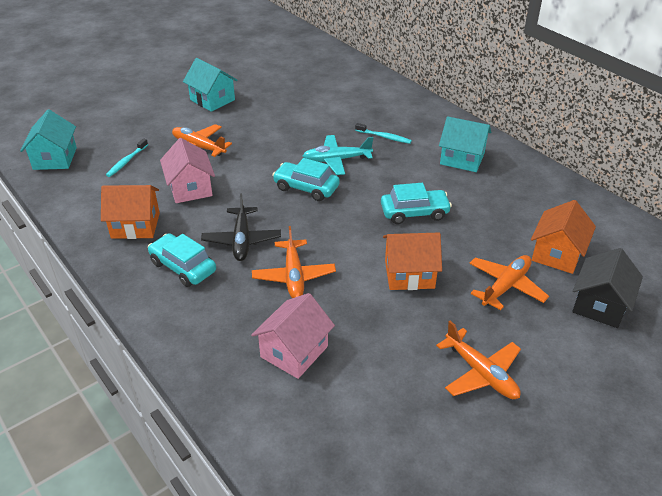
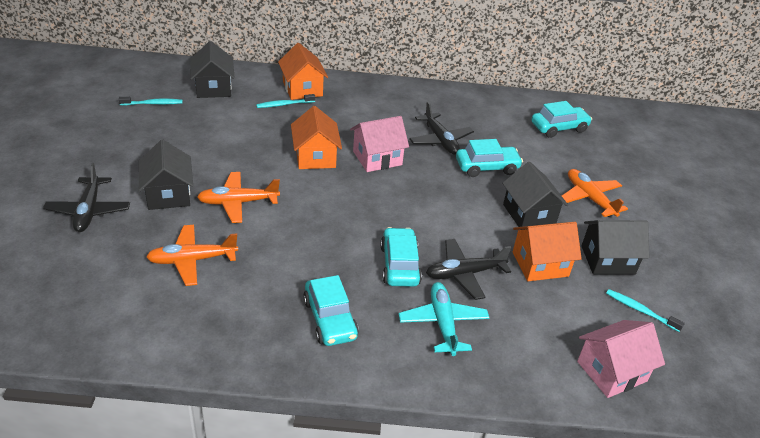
black house: [572,248,643,328] = 1 -> [139,140,193,210] [190,41,235,98] [502,162,568,230] [581,220,650,275] = 4
black plane: [201,193,281,261] = 1 -> [43,163,130,232] [409,102,474,155] [426,239,511,300] = 3
orange plane: [172,124,232,157] [252,226,336,298] [436,321,521,399] [469,255,549,310] = 4 -> [146,225,238,286] [197,172,280,223] [562,169,628,217] = 3
turquoise car: [148,233,216,287] [272,158,340,201] [381,183,452,224] = 3 -> [303,275,359,346] [380,227,422,287] [456,139,523,177] [531,101,592,138] = 4
turquoise house: [20,110,77,170] [183,58,238,112] [439,116,491,172] = 3 -> none = 0
turquoise toothbrush: [106,138,148,177] [355,123,412,144] = 2 -> [119,97,183,105] [256,94,315,108] [606,289,685,332] = 3

